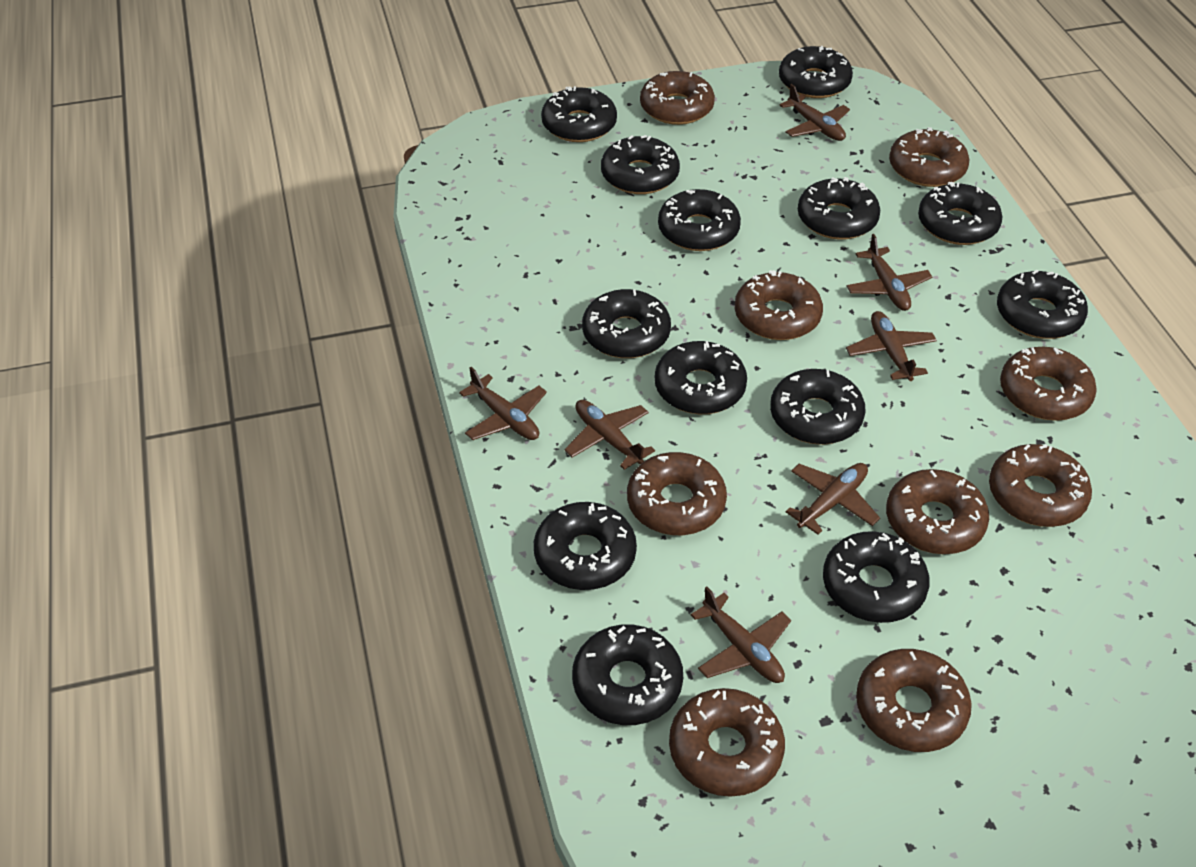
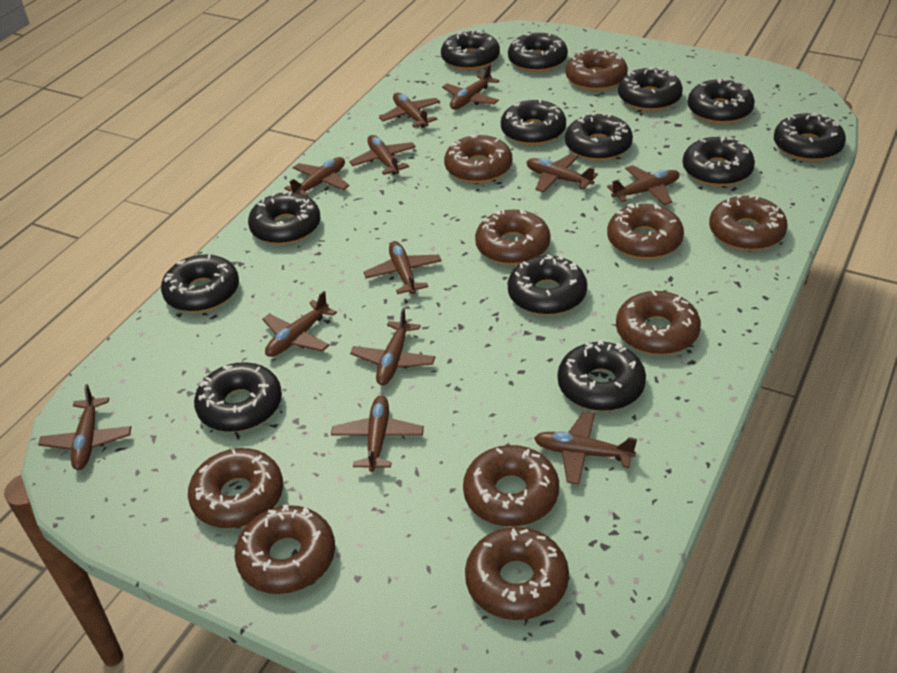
brown donut: [627,452,727,535] [640,71,715,125] [669,688,785,797] [735,270,823,340] [856,649,972,752] [886,469,989,554] [889,127,970,187] [989,444,1092,527] [1000,347,1097,421] = 9 -> [188,448,283,528] [235,504,335,594] [444,135,512,183] [463,445,559,527] [465,527,569,620] [475,210,551,265] [566,48,628,91] [607,203,684,259] [616,290,701,355] [709,194,788,251] = 10
brown plane: [459,367,547,440] [564,400,655,470] [691,587,791,683] [779,84,850,141] [786,463,880,535] [846,234,932,311] [846,311,937,381] = 7 -> [38,384,131,470] [262,291,337,357] [284,157,349,196] [331,395,424,472] [349,135,416,175] [350,308,435,385] [364,241,442,294] [379,93,440,128] [442,64,500,109] [527,154,598,192] [534,411,637,485] [607,165,680,205] = 12

